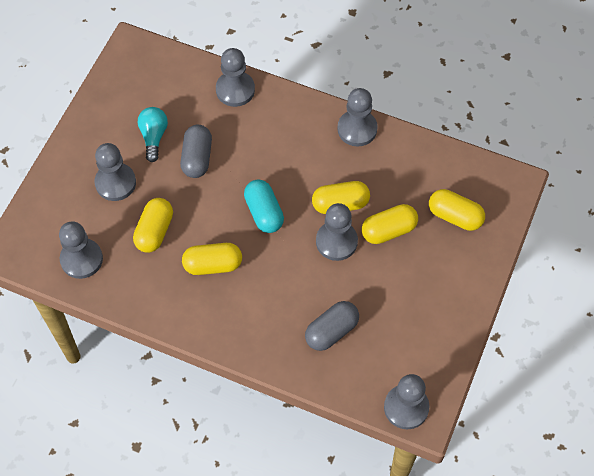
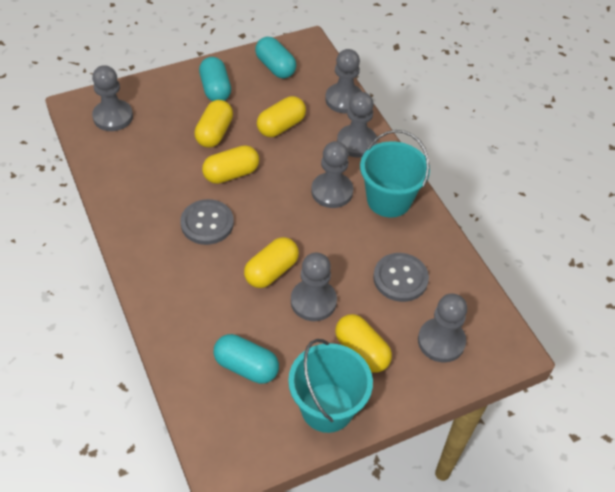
grey button: none = 0 -> [180,199,234,245] [373,253,429,302] = 2
grey capsule: [180,125,212,178] [305,301,359,351] = 2 -> none = 0
turquoise bucket: none = 0 -> [288,339,373,433] [360,130,430,218] = 2
turquoise capsule: [244,179,284,233] = 1 -> [199,57,231,101] [213,334,279,384] [255,37,296,78] = 3
turquoise light bulb: [138,107,168,162] = 1 -> none = 0

